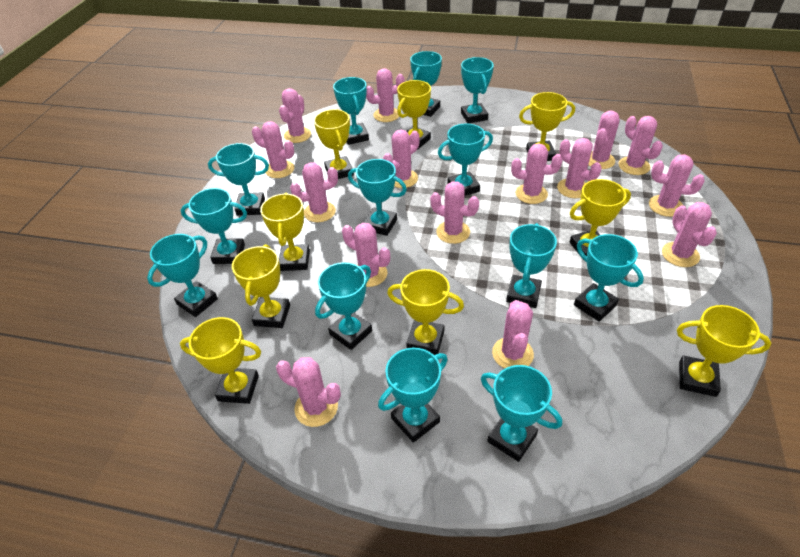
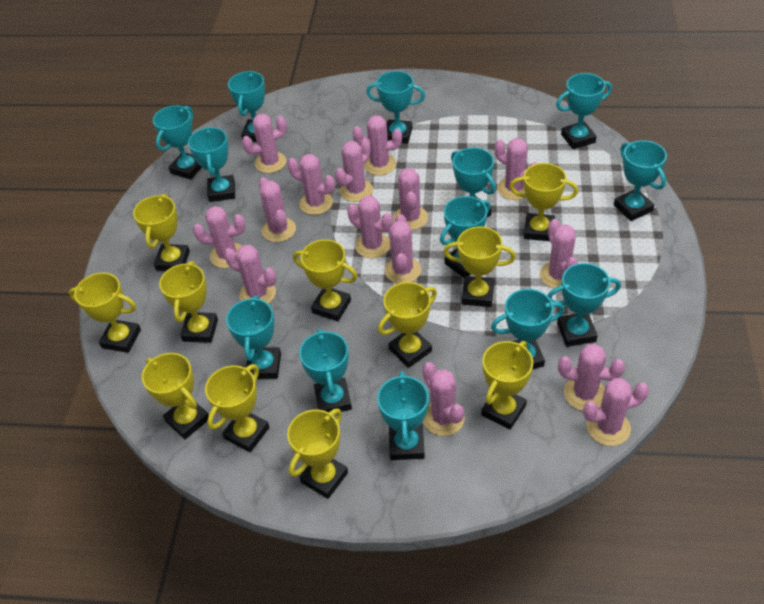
yellow trophy: [180,317,261,404] [232,244,290,328] [260,193,310,271] [314,109,354,179] [387,269,464,355] [397,80,431,149] [519,92,575,161] [570,179,631,260] [677,305,771,397] = 9 -> [69,273,141,353] [133,194,190,271] [142,353,209,439] [159,261,218,343] [205,364,269,452] [287,408,348,499] [293,239,357,321] [378,282,437,368] [443,227,516,307] [481,341,533,430] [510,163,578,241] = 11

